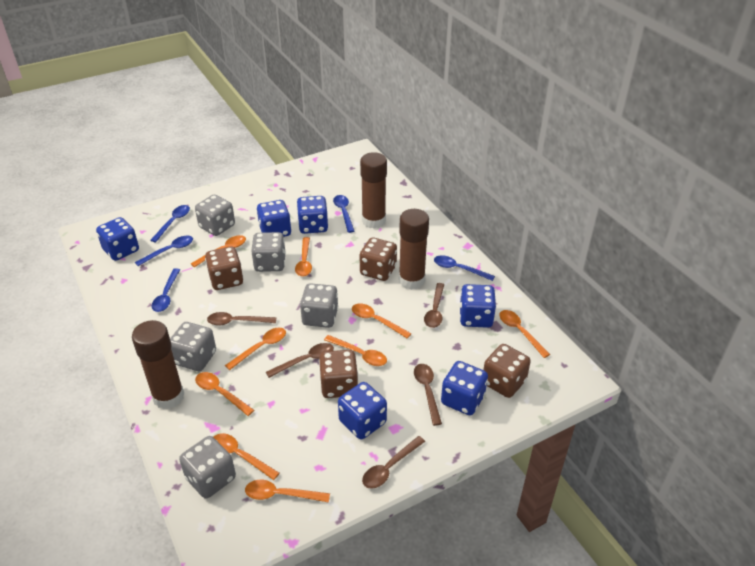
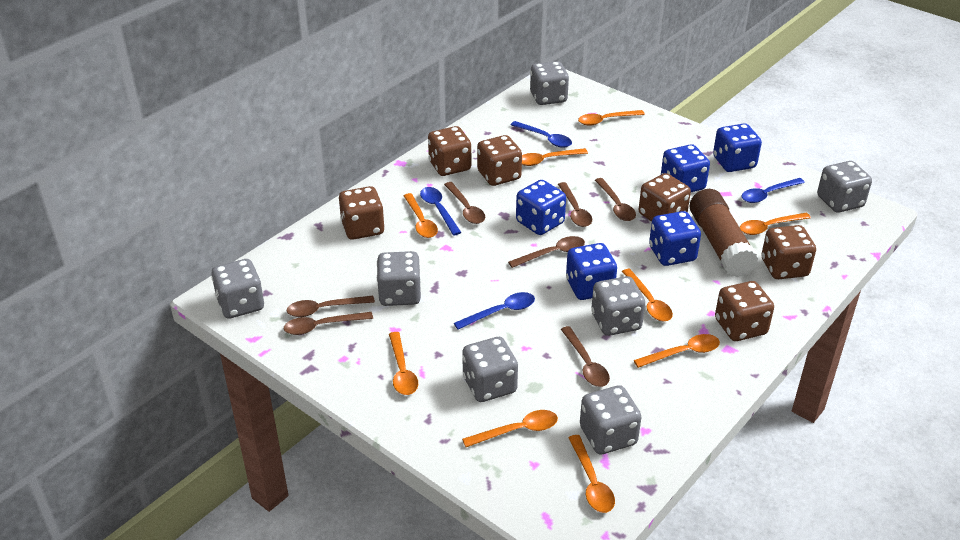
blue dice: [96,217,139,261] [257,200,291,237] [297,196,328,234] [338,382,387,439] [441,361,488,415] [459,284,496,328] = 6 -> [516,180,566,235] [566,243,617,300] [649,211,701,266] [661,144,710,192] [713,124,762,172] = 5
blue spoon: [135,236,193,266] [150,205,190,242] [152,268,180,312] [333,195,354,233] [434,255,495,281] = 5 -> [420,187,462,235] [454,292,535,329] [511,121,572,147] [742,178,805,203] = 4
brown dice: [205,247,243,290] [319,350,358,398] [360,237,397,281] [483,344,531,398] = 4 -> [339,186,385,240] [428,126,471,176] [477,135,522,186] [639,173,691,222] [715,281,774,341] [761,225,816,279] = 6
brown glue stick: [132,320,184,409] [360,152,387,229] [399,209,429,290] = 3 -> [690,189,759,277] = 1
brown spoon: [207,312,276,326] [266,343,334,378] [362,436,425,489] [414,364,442,426] [424,283,444,328] = 5 -> [284,312,373,335] [287,296,375,317] [444,182,485,224] [508,236,585,268] [558,182,592,227] [561,326,610,387] [595,178,636,221] = 7
grey dice: [170,322,216,371] [179,436,236,499] [195,195,235,236] [251,232,286,272] [300,283,338,328] = 5 -> [211,259,264,319] [377,251,421,306] [462,337,518,402] [530,61,569,105] [580,385,642,454] [591,276,645,336] [817,161,872,213] = 7

